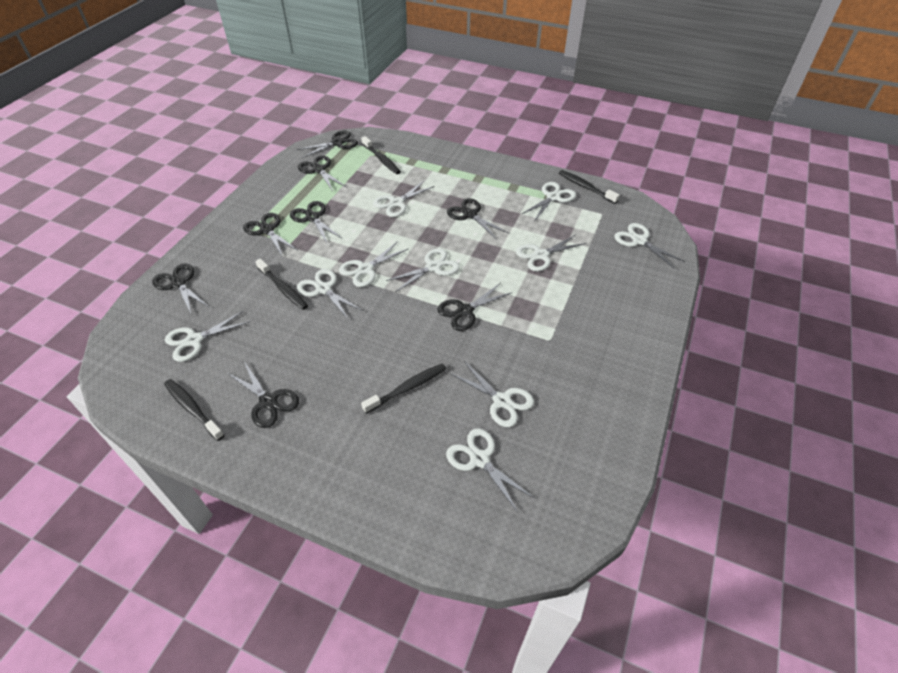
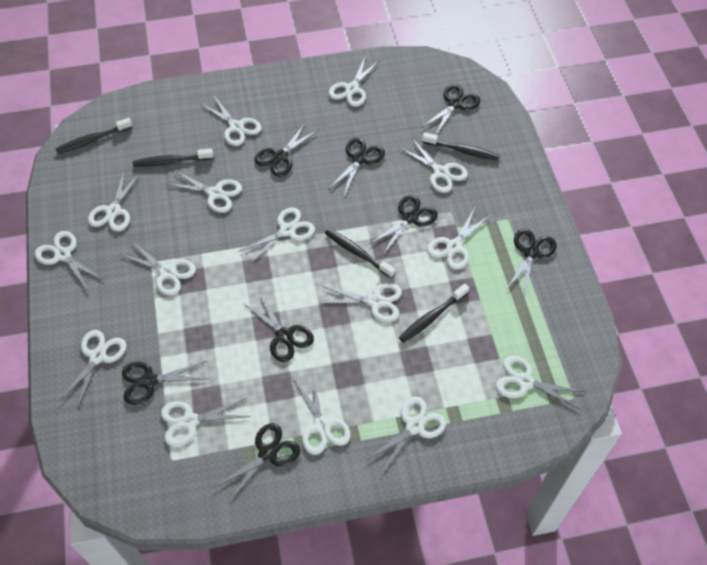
white scissors: [165,310,251,362] [297,269,363,319] [339,241,408,287] [373,181,435,217] [386,248,460,292] [446,428,534,512] [450,361,534,427] [516,235,586,271] [522,182,576,222] [614,223,685,269] = 10 -> [35,231,104,290] [59,330,126,409] [88,171,141,232] [120,240,196,296] [161,398,251,447] [166,170,242,213] [201,96,261,146] [240,207,315,264] [293,373,351,455] [319,283,402,322] [329,55,380,107] [366,397,446,474] [400,139,468,193] [427,208,491,270] [496,356,585,409] = 15

